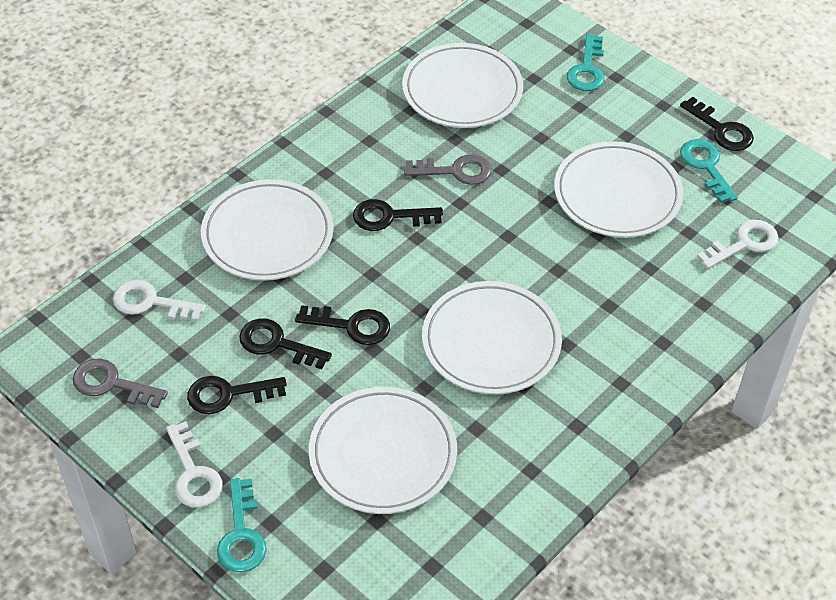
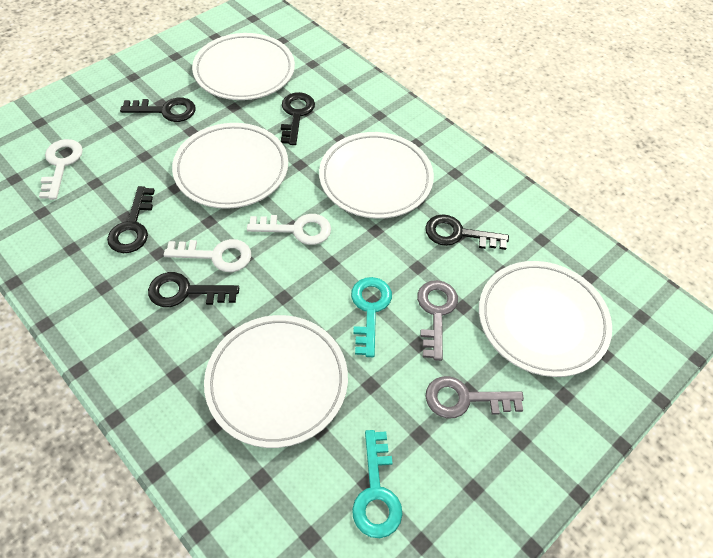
turquoise key: [217,478,267,572] [566,34,605,91] [680,139,738,203] = 3 -> [351,277,392,357] [352,430,403,538] = 2

